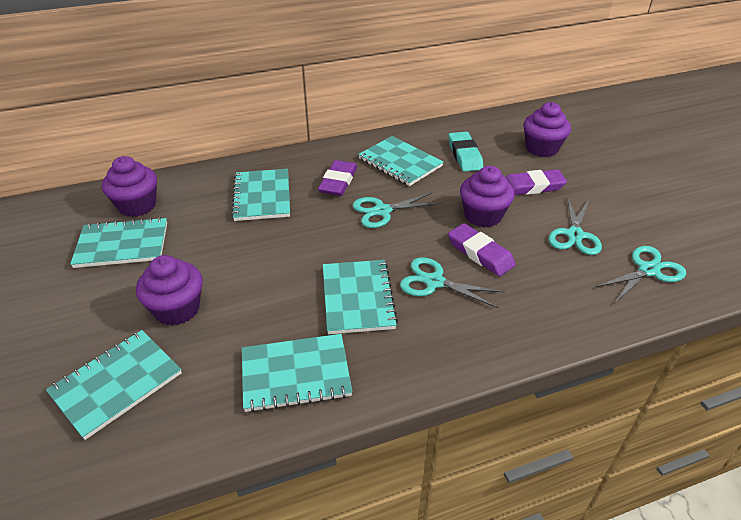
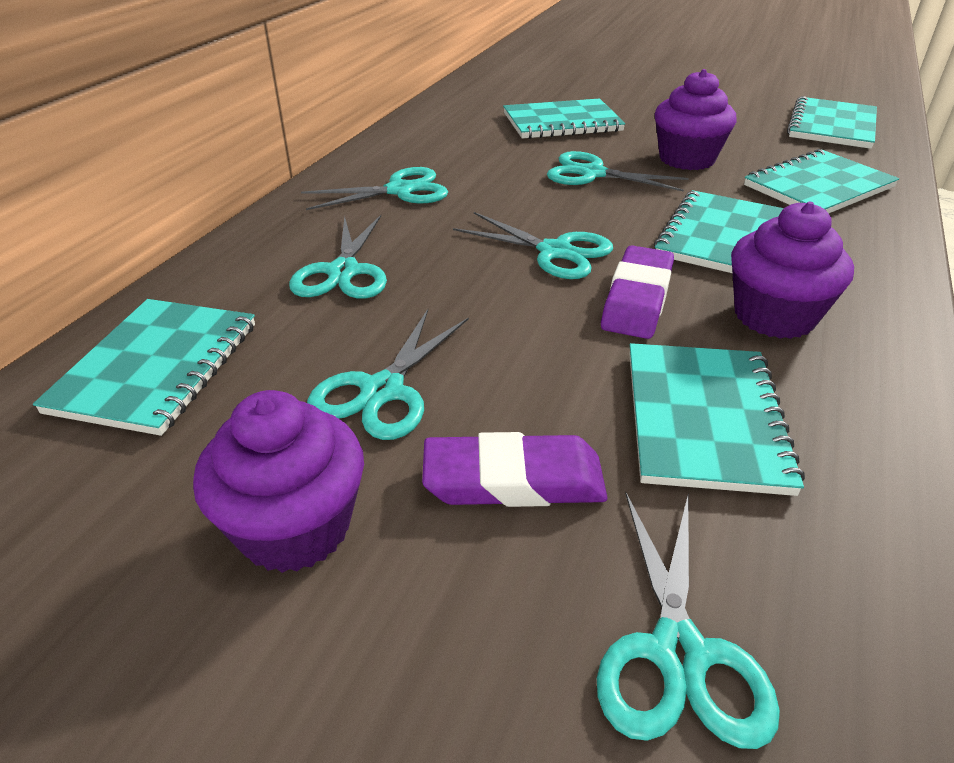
purple cupcake: [102,156,157,217] [136,255,203,326] [460,166,514,228] [524,102,571,157] = 4 -> [193,390,364,573] [655,69,737,170] [731,202,854,339] = 3
purple eraser: [318,160,357,196] [448,223,516,276] [505,169,567,195] = 3 -> [422,432,608,507] [601,245,674,339] = 2
turquoise eraser: [449,132,483,172] = 1 -> none = 0
turquoise scissors: [352,192,441,228] [400,257,505,309] [549,197,602,255] [594,246,686,303] = 4 -> [289,215,387,299] [301,167,448,210] [307,309,469,440] [453,212,613,279] [547,151,689,192] [597,492,780,749] = 6

